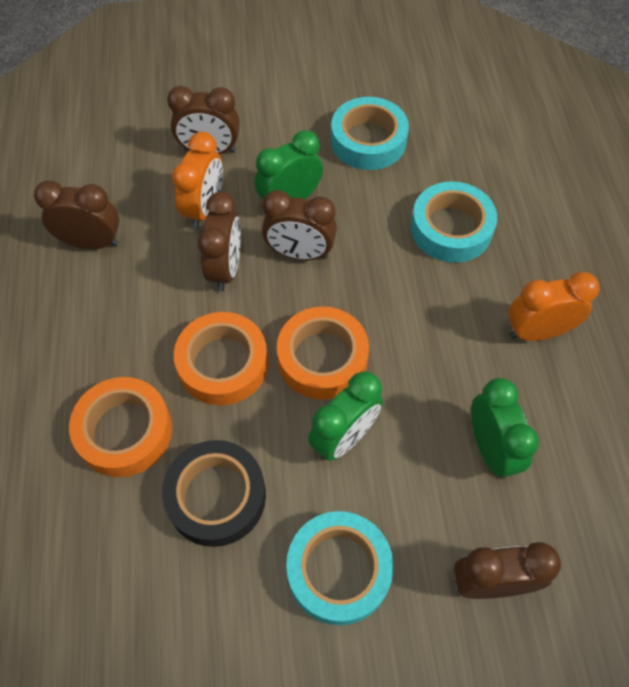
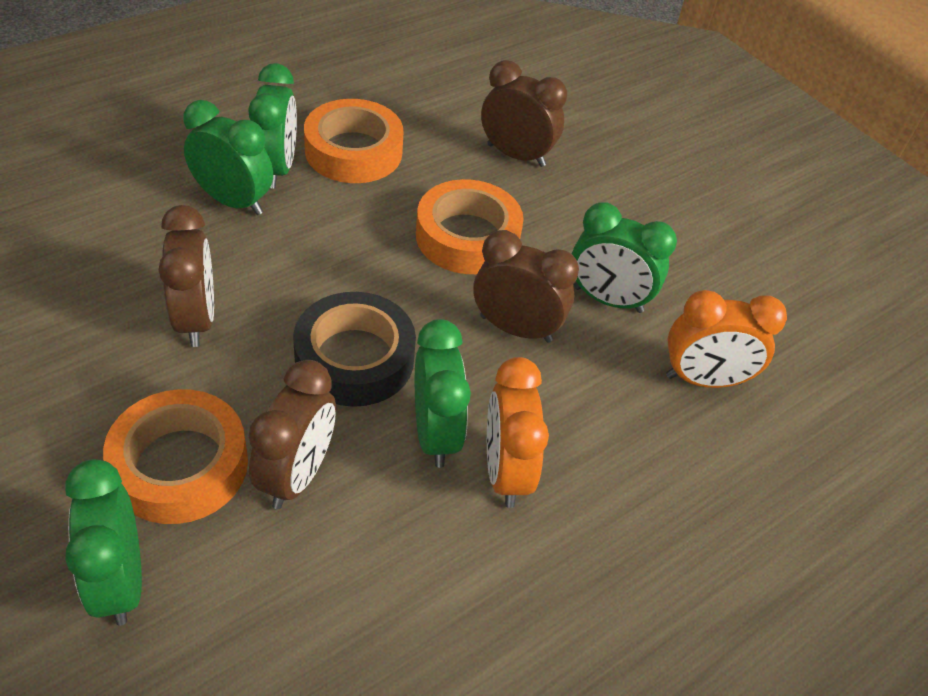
brown clock: [34,180,119,249] [167,86,240,154] [198,192,241,292] [262,190,337,260] [454,542,561,599] = 5 -> [158,205,214,347] [249,360,336,509] [473,230,579,343] [481,60,567,167] = 4
green clock: [255,130,323,200] [308,371,383,461] [471,378,539,479] = 3 -> [65,459,142,625] [183,100,273,215] [248,63,297,188] [415,319,471,468] [572,202,677,313] = 5
turquoise tape: [286,511,394,625] [331,97,409,170] [411,181,497,263] = 3 -> none = 0

